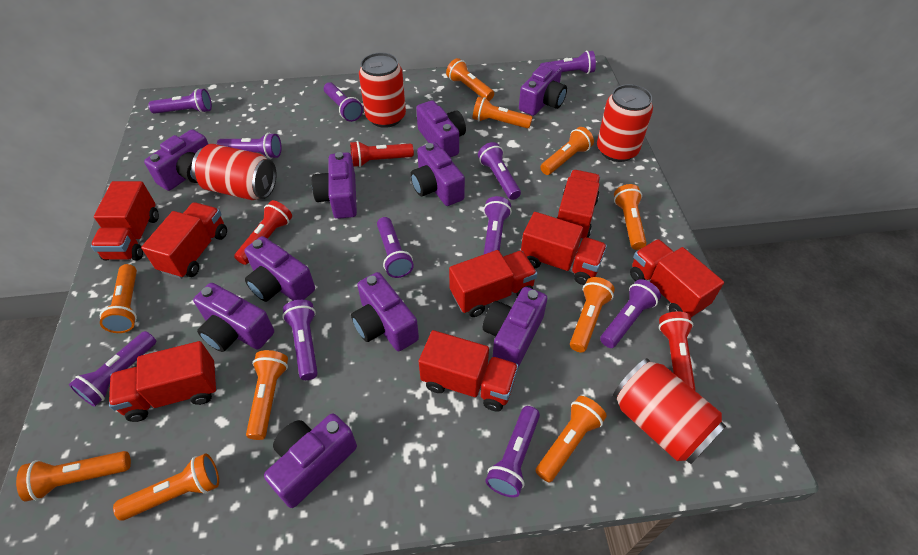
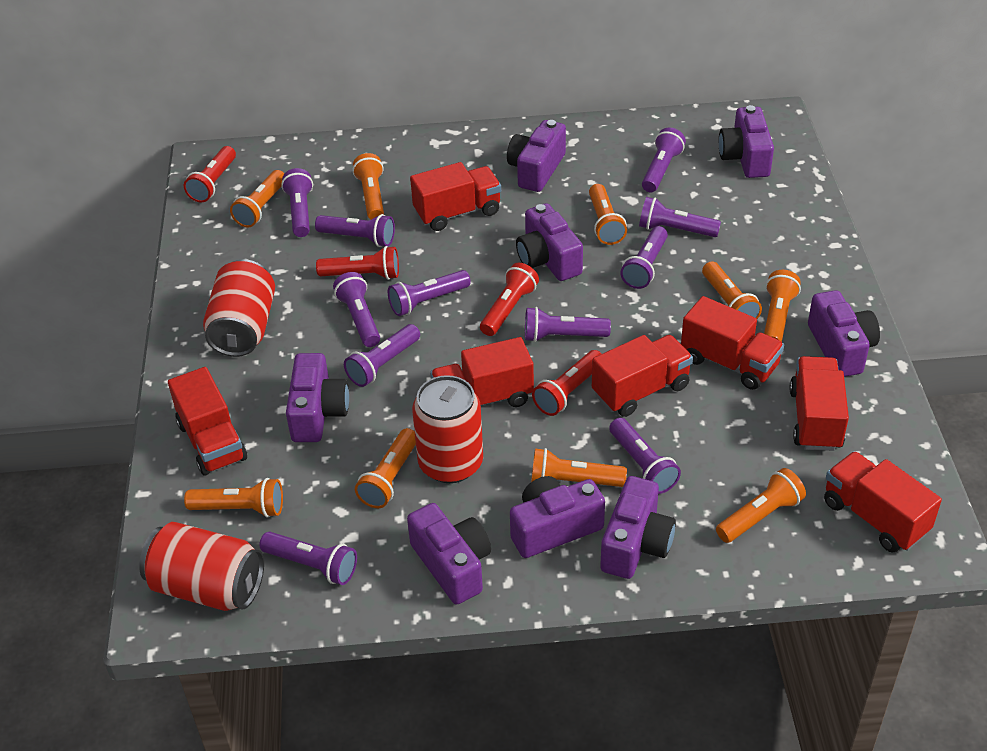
orange flashlight: [16,451,131,501] [100,264,137,333] [113,454,219,521] [246,350,288,440] [446,58,494,101] [473,97,533,129] [536,396,607,483] [540,127,594,175] [570,277,615,352] [614,184,647,250] = 10 -> [184,478,283,518] [230,170,284,227] [352,153,384,220] [355,428,416,508] [531,448,627,487] [589,184,627,245] [702,261,762,319] [716,468,806,543] [764,270,801,342] = 9
purple camera: [144,129,208,191] [193,283,274,352] [245,236,315,302] [264,413,357,508] [312,152,357,219] [351,272,419,351] [410,142,465,206] [416,101,466,157] [483,287,547,367] [519,62,567,116] = 10 -> [286,353,349,442] [407,503,491,605] [507,120,566,192] [510,476,605,558] [516,203,583,281] [600,476,676,579] [719,105,774,178] [808,290,880,377] = 8
red can: [192,144,276,200] [359,52,406,128] [597,84,653,162] [613,358,726,464] = 4 -> [139,522,264,611] [203,259,275,357] [412,375,483,483] = 3
red flashlight: [234,200,292,265] [350,141,414,167] [659,312,696,390] = 3 -> [184,146,236,203] [316,246,399,280] [480,263,539,336] [532,350,601,416] = 4
red truck: [91,181,159,261] [109,341,217,422] [141,202,227,279] [419,330,518,412] [449,250,538,317] [521,212,607,285] [557,170,600,241] [630,239,724,318] = 8 -> [168,367,247,475] [410,162,501,231] [430,337,534,407] [592,335,693,417] [681,296,784,390] [789,356,849,451] [824,451,942,553] = 7

